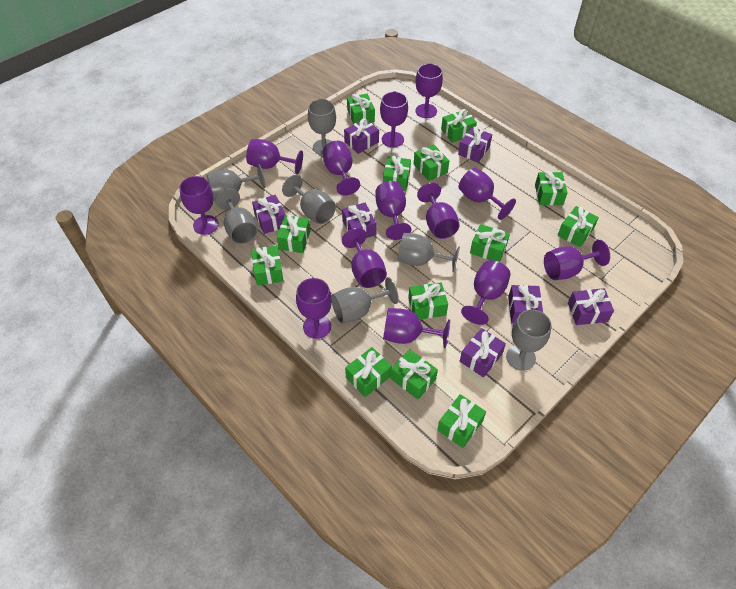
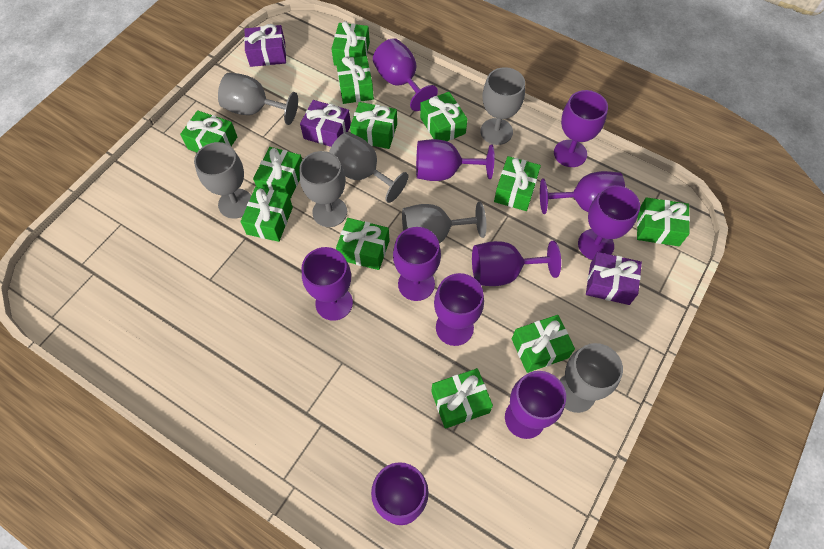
green gift: [251,246,283,286] [277,215,311,253] [345,347,392,397] [347,94,375,124] [383,156,411,191] [390,349,438,399] [408,282,448,320] [414,144,449,181] [437,394,486,448] [441,109,477,143] [470,224,510,262] [535,171,567,205] [558,206,599,247] = 13 -> [180,110,237,152] [240,187,293,242] [253,147,302,199] [332,21,370,66] [336,56,374,104] [336,218,390,270] [350,102,397,149] [420,92,468,141] [431,368,493,429] [494,156,541,211] [512,315,575,373] [637,197,690,246] = 12
purple gift: [252,195,286,234] [342,203,376,238] [344,118,379,154] [458,126,492,163] [460,328,506,377] [508,285,543,324] [568,288,614,325] = 7 -> [244,24,286,67] [300,100,351,147] [586,252,642,305] = 3
purple goblet: [179,176,219,235] [246,139,303,174] [296,278,332,339] [322,141,360,195] [342,228,387,288] [375,181,411,240] [380,92,408,147] [383,308,450,348] [415,64,443,118] [417,183,460,239] [459,168,516,220] [461,260,511,325] [544,240,610,280] = 13 -> [302,247,353,321] [371,462,428,525] [373,38,438,111] [393,227,441,301] [416,139,494,181] [434,273,484,346] [472,241,561,286] [505,371,566,439] [540,171,625,214] [554,90,608,167] [578,185,640,260] = 11

